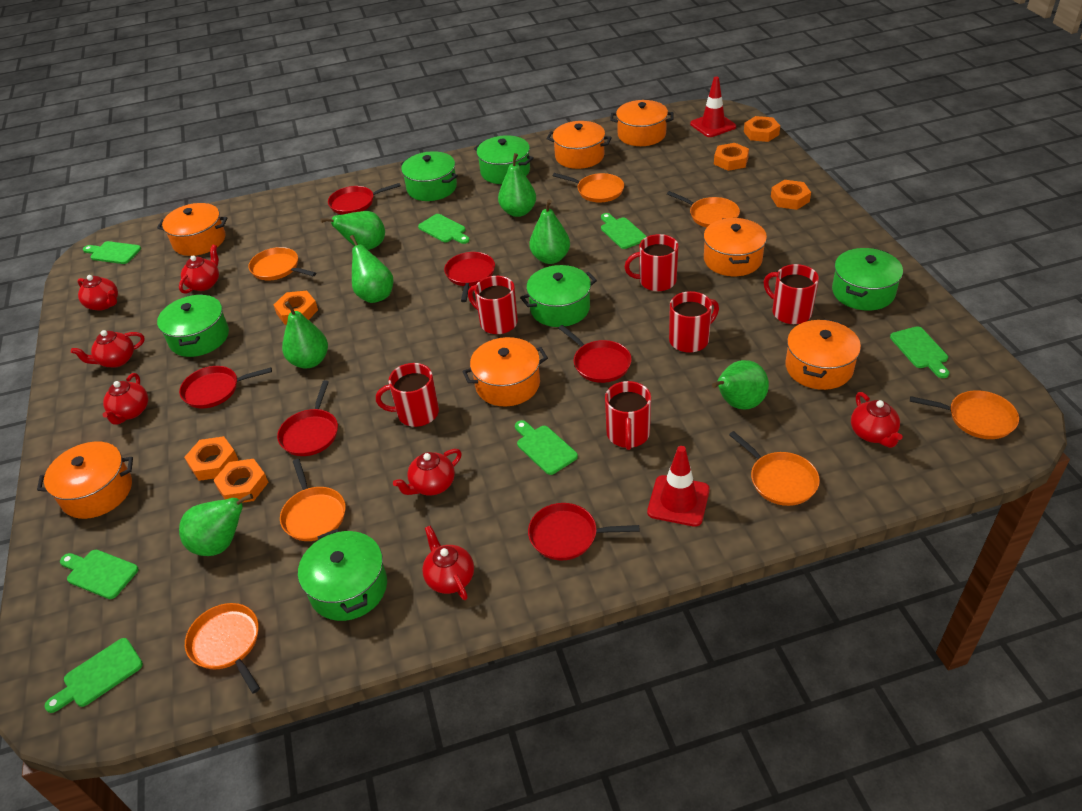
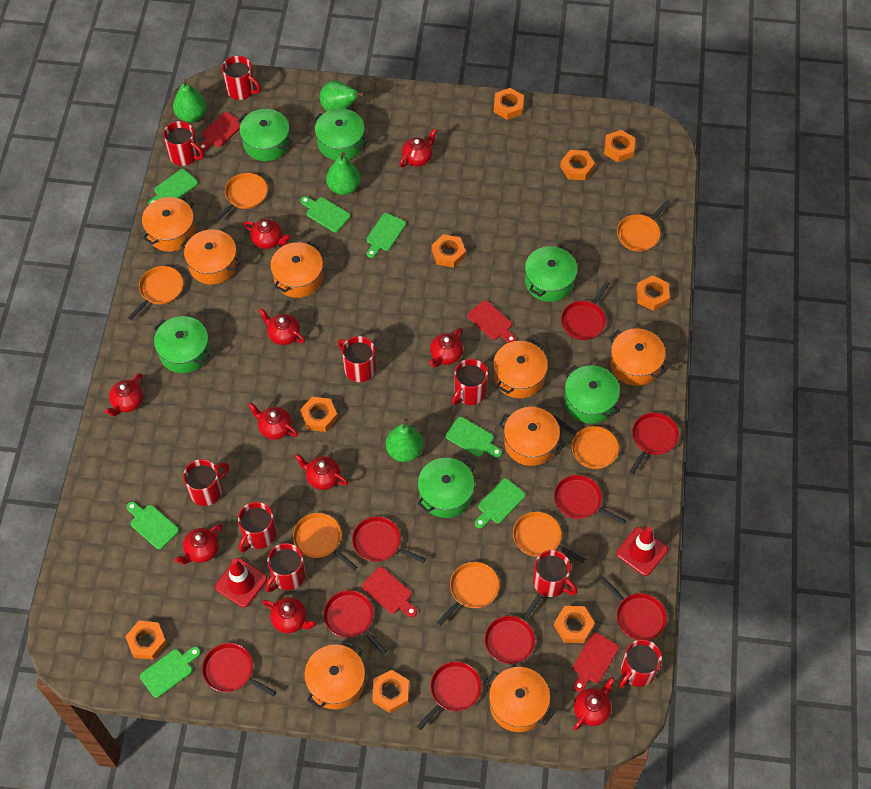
green pear: [179,494,253,556] [282,301,328,369] [321,211,385,250] [350,235,393,303] [498,153,536,217] [529,200,570,264] [712,360,769,410] = 7 -> [173,79,207,123] [320,81,365,111] [326,152,360,195] [386,418,423,462] = 4
orange nut: [184,436,238,481] [213,459,269,503] [274,291,318,325] [714,143,749,171] [744,116,780,142] [771,180,811,210] = 6 -> [125,621,167,660] [300,397,338,432] [372,670,409,713] [431,234,466,268] [494,88,524,120] [554,606,595,643] [560,150,595,180] [604,130,635,162] [636,275,670,311] = 9
orange pot: [37,442,133,519] [157,203,228,256] [462,337,548,406] [546,121,612,169] [610,100,674,146] [704,218,767,276] [785,319,861,390] = 7 -> [142,197,195,252] [181,229,241,285] [270,241,323,298] [304,642,365,710] [485,667,554,732] [493,340,548,398] [498,407,565,466] [609,328,667,386] = 8
red cutting board: none = 0 -> [199,112,242,152] [362,567,417,617] [467,300,516,343] [573,632,619,692] = 4
red mug: [376,363,439,427] [468,276,518,334] [605,381,651,450] [624,234,679,291] [669,291,719,353] [764,264,819,324] = 6 -> [163,121,204,166] [183,459,229,506] [222,56,261,100] [238,502,276,552] [265,543,306,593] [338,336,376,382] [452,359,488,405] [533,550,577,597] [619,639,662,688] = 9
red pan: [179,366,272,408] [277,380,338,456] [328,183,401,215] [444,252,495,302] [528,503,639,560] [558,325,632,383] = 6 -> [202,643,276,697] [323,590,387,655] [352,516,426,563] [416,661,482,730] [485,594,543,664] [554,475,626,525] [561,281,610,340] [599,577,667,640] [629,413,679,474] = 9
red teapot: [71,330,145,368] [77,275,118,311] [103,373,148,424] [179,245,219,294] [393,449,462,495] [422,526,474,600] [851,392,903,448] = 7 -> [105,373,143,416] [175,524,222,564] [244,219,290,249] [248,402,298,440] [258,308,305,345] [263,597,316,633] [295,454,348,490] [399,129,437,167] [429,327,463,368] [574,677,615,730] = 10

